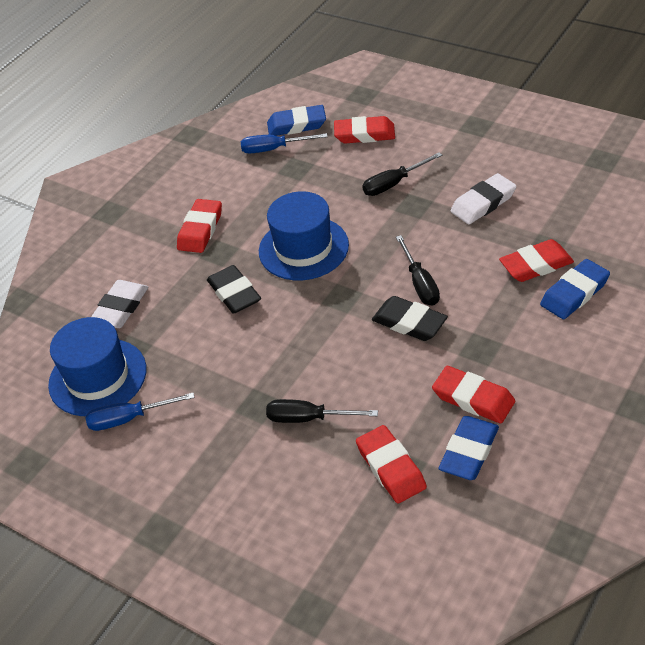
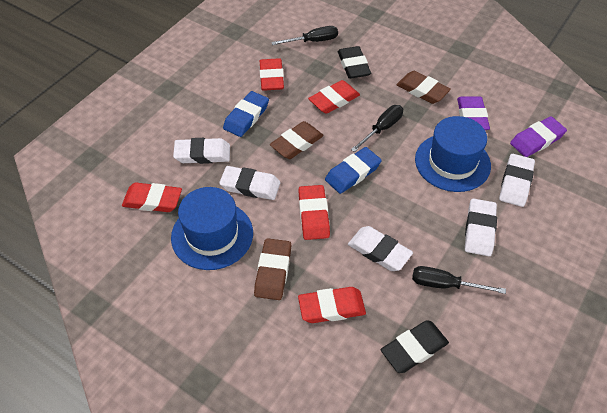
blue eraser: [267,105,326,136] [438,416,499,480] [540,259,610,319] = 3 -> [223,91,269,137] [325,147,382,194] = 2
blue screwdriver: [85,393,195,431] [241,133,327,153] = 2 -> none = 0
brown eraser: none = 0 -> [254,238,291,300] [270,121,324,159] [396,71,451,104] = 3
purple eraser: none = 0 -> [457,96,490,130] [510,116,567,157] = 2
white eraser: [91,280,148,328] [451,173,517,224] = 2 -> [173,138,230,164] [219,166,280,200] [348,226,413,271] [465,198,497,256] [499,154,535,207] = 5

